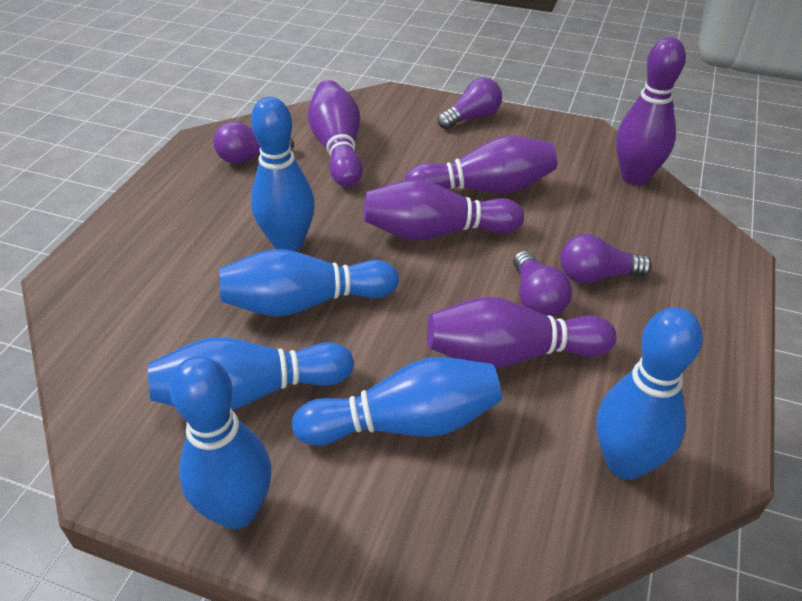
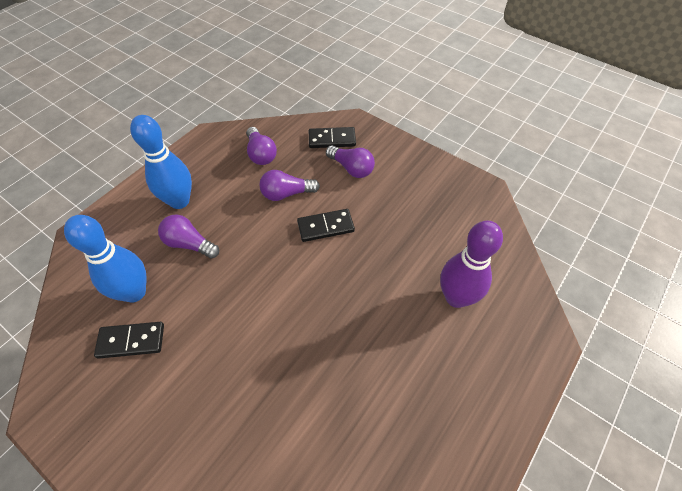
black domino: none = 0 -> [94,322,164,359] [297,209,355,242] [309,127,356,148] = 3
blue bowling pin: [148,337,354,410] [170,356,271,529] [219,249,399,317] [251,97,315,252] [292,357,502,446] [597,307,703,480] = 6 -> [64,215,147,303] [130,115,192,209] = 2
purple bowling pin: [308,80,363,188] [364,179,524,240] [405,136,557,194] [427,297,617,368] [616,37,686,185] = 5 -> [440,221,503,308] = 1

